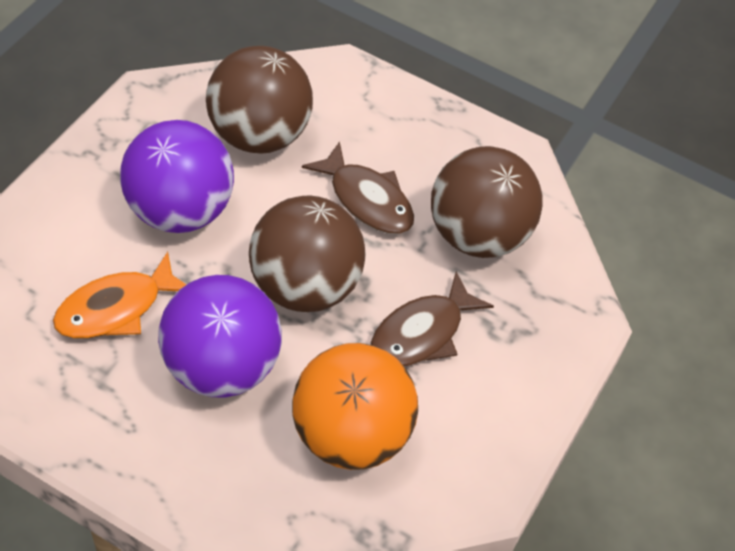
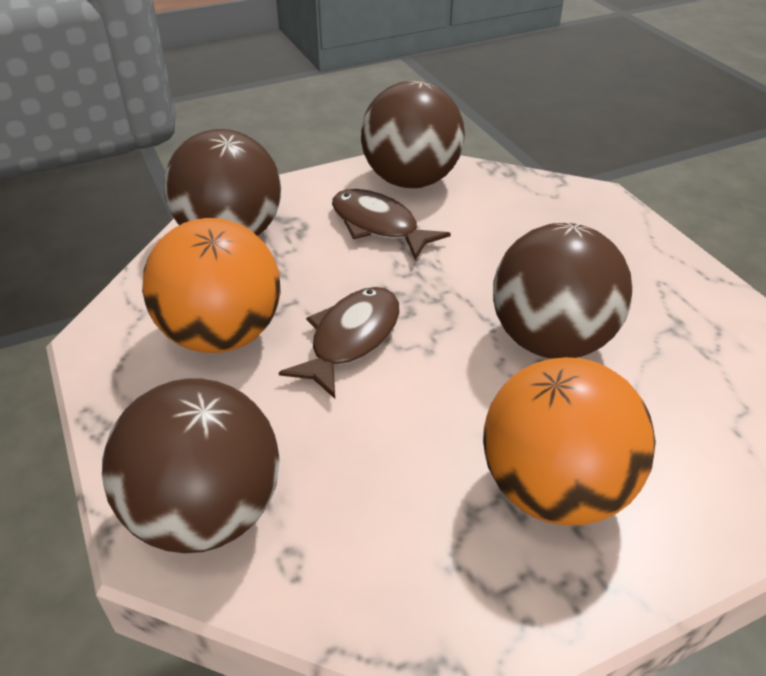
brown ball: [206,46,313,154] [249,196,366,312] [431,146,543,258] = 3 -> [102,378,280,553] [164,129,281,236] [361,81,465,188] [493,223,633,359] = 4
orange ball: [292,343,418,470] = 1 -> [142,218,281,353] [483,357,656,526] = 2
orange fish: [53,252,186,338] = 1 -> none = 0
purple ball: [120,120,234,233] [158,275,282,398] = 2 -> none = 0

